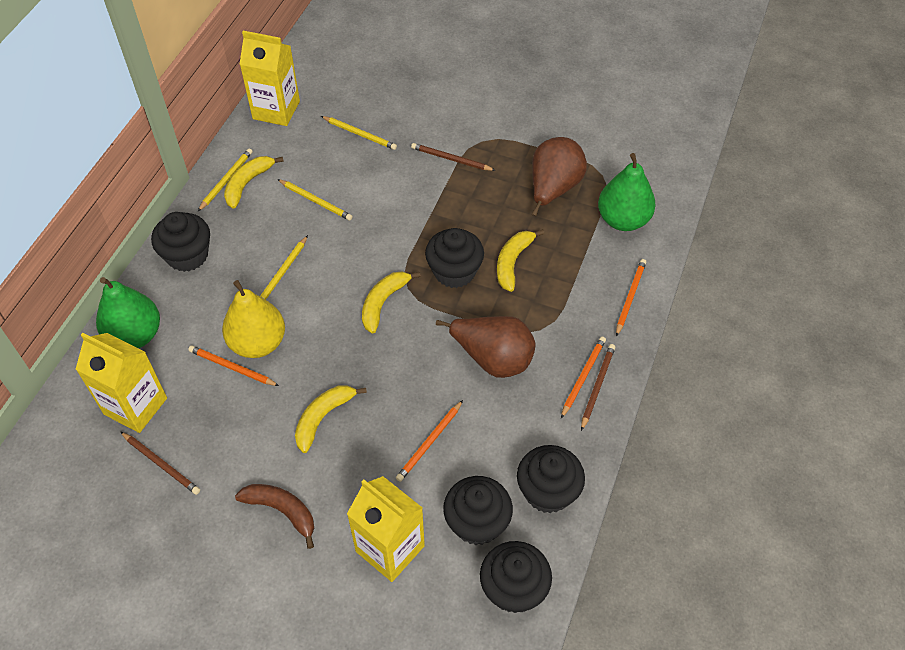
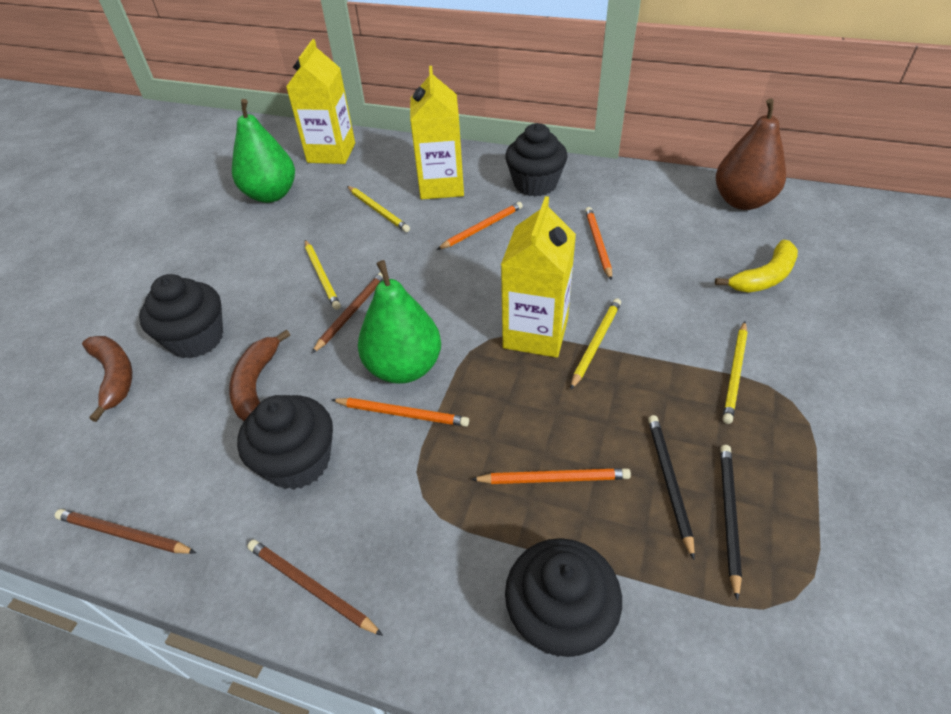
black cupcake: [151,212,210,272] [425,228,484,288] [443,476,513,545] [480,541,552,613] [517,445,585,513] = 5 -> [139,274,223,359] [237,395,333,490] [505,123,568,196] [505,538,622,657] = 4
black pencil: none = 0 -> [648,415,695,560] [720,445,742,601] = 2
brown banana: [235,484,314,549] = 1 -> [82,336,132,422] [229,330,290,421] = 2
brown pear: [436,316,536,378] [532,137,587,216] = 2 -> [716,98,786,210] = 1
yellow banana: [224,156,284,209] [295,385,367,453] [362,271,421,333] [497,229,545,292] = 4 -> [715,240,798,293] = 1
yellow pear: [222,280,285,358] = 1 -> none = 0

